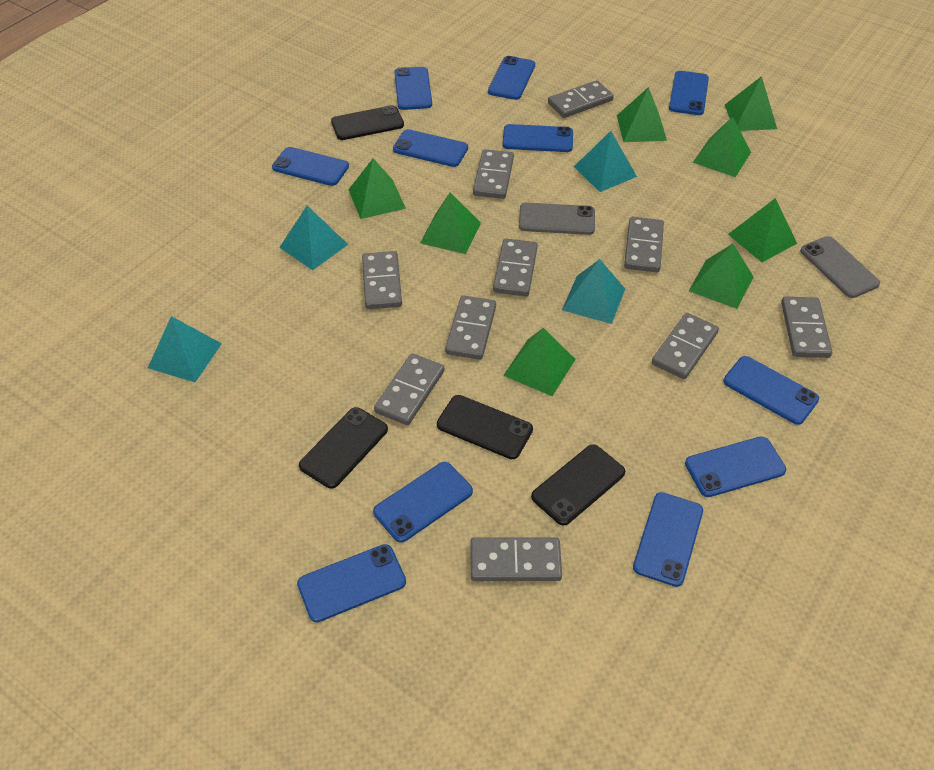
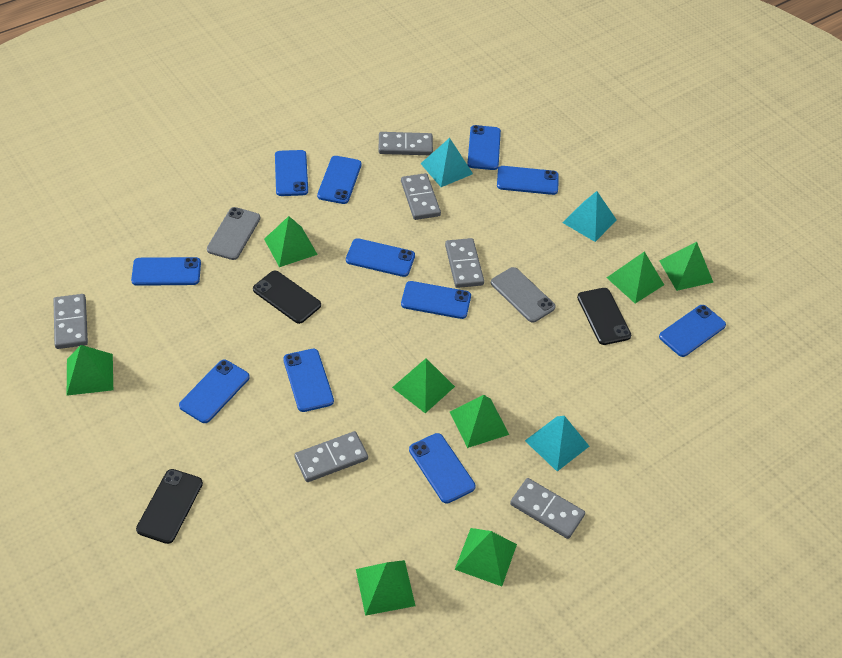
black phone: [299,407,388,489] [331,105,404,140] [437,395,533,459] [531,444,625,526] = 4 -> [136,469,203,544] [253,271,321,324] [577,288,631,345] = 3
grey domino: [362,251,402,309] [374,353,444,425] [445,295,496,360] [471,537,562,581] [473,149,514,199] [493,239,538,296] [548,80,614,118] [624,217,664,272] [652,313,719,379] [781,296,832,358] = 10 -> [53,294,88,349] [294,431,368,482] [378,132,433,155] [401,173,441,220] [445,238,484,288] [510,478,585,539] = 6
turquoise pyramid: [148,316,222,382] [279,206,348,270] [562,259,625,324] [574,131,637,192] = 4 -> [420,138,473,187] [525,416,589,471] [562,191,617,242] = 3

